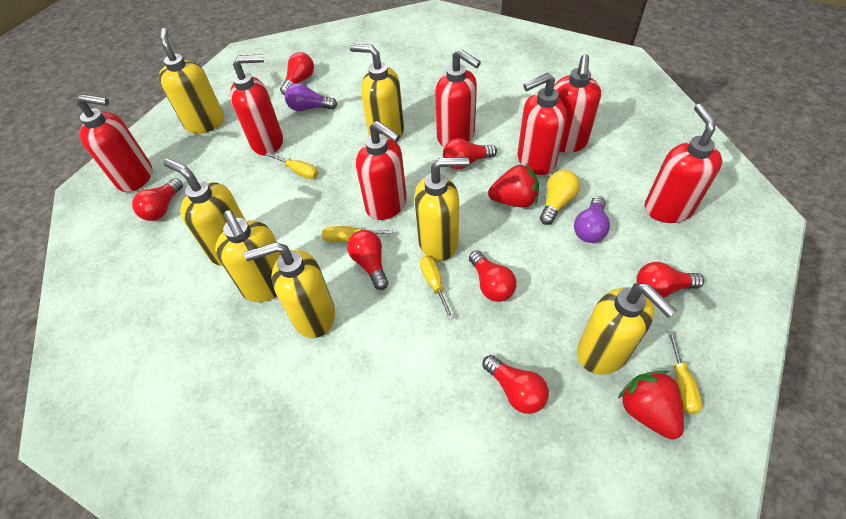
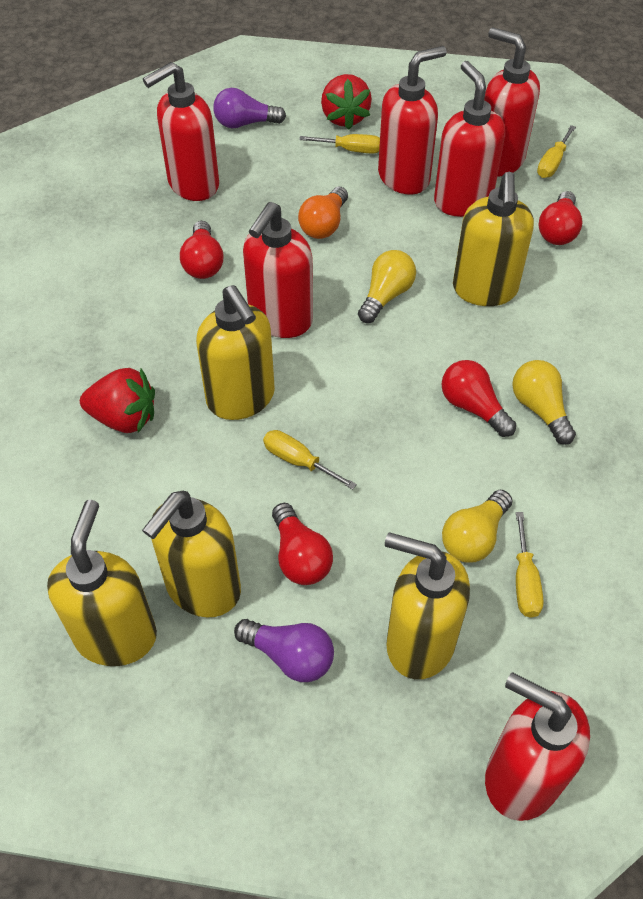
orange light bulb: none = 0 -> [298,187,348,239] = 1
red light bulb: [132,178,183,221] [280,52,314,95] [347,230,388,290] [443,138,497,169] [469,250,517,302] [482,355,549,414] [636,262,704,298] = 7 -> [180,221,224,279] [272,503,333,585] [441,360,516,437] [538,191,583,245] = 4
red soap dispenser: [77,94,152,192] [230,54,283,155] [356,121,407,220] [435,49,481,147] [517,73,567,175] [554,54,601,153] [645,103,722,223] = 7 -> [143,62,219,201] [243,202,313,338] [378,46,447,195] [434,61,505,217] [484,27,540,177] [485,672,590,821] = 6
yellow light bulb: [540,170,580,225] = 1 -> [358,250,416,323] [442,490,513,563] [512,360,576,445] = 3
yellow soap dispenser: [159,28,224,134] [163,158,245,266] [215,210,281,302] [244,242,335,338] [350,44,404,138] [414,157,469,261] [577,283,677,374] = 7 -> [47,500,157,666] [142,491,241,618] [196,285,275,420] [385,532,470,679] [453,172,534,306] = 5

